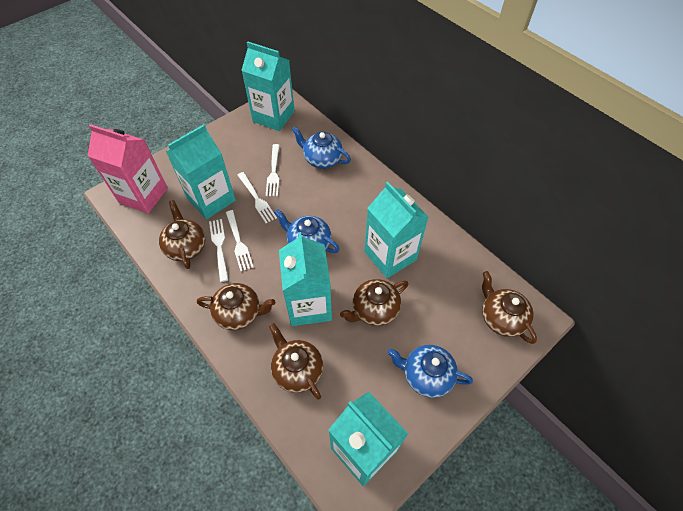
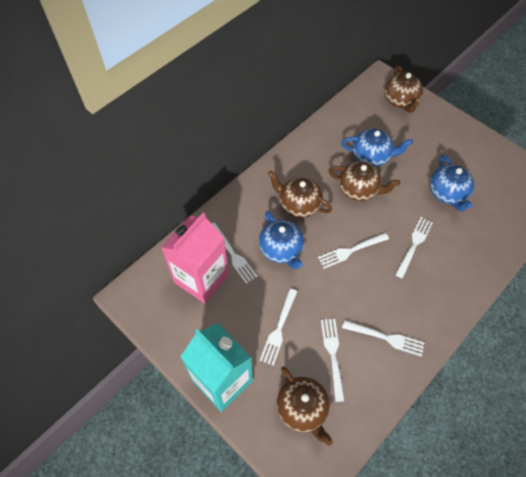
brown teapot: [159,200,205,269] [197,283,275,330] [269,323,323,399] [340,279,408,326] [482,271,537,344] = 5 -> [268,171,332,218] [277,367,333,446] [328,161,400,201] [384,65,423,113] = 4
turquoise carton: [166,124,236,219] [241,42,295,131] [279,232,332,326] [329,392,408,486] [364,182,428,278] = 5 -> [181,323,253,412] = 1
white fork: [209,219,228,282] [226,210,254,271] [237,172,277,223] [266,144,280,196] = 4 -> [212,223,258,284] [260,289,298,366] [318,233,389,269] [321,319,345,402] [342,320,424,357] [395,217,433,279] = 6

